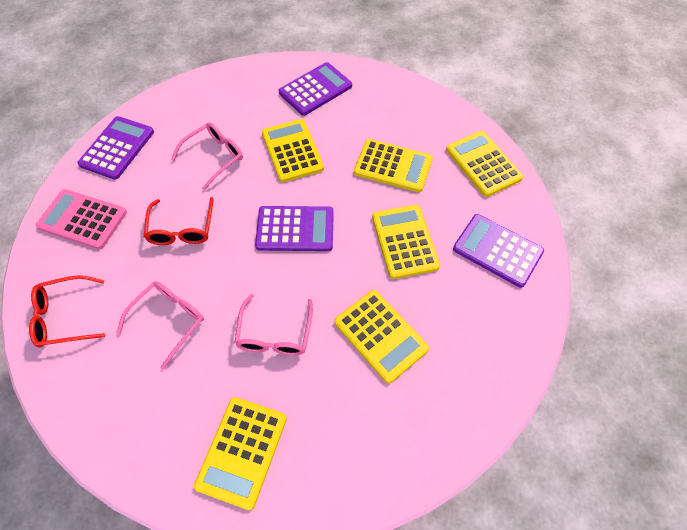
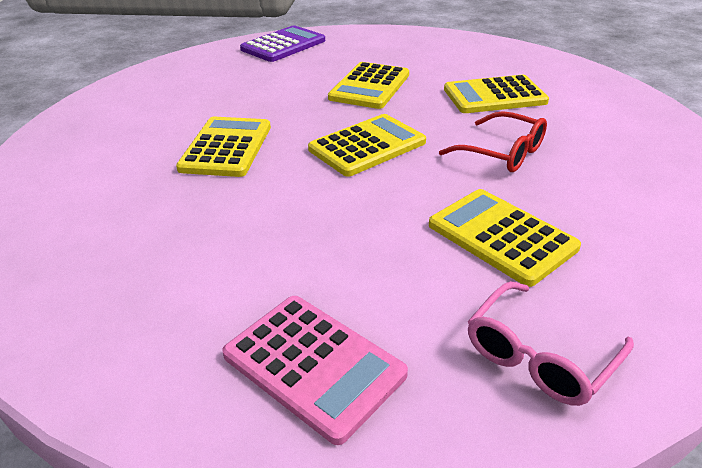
pink glasses: [117,281,204,369] [171,122,243,191] [235,294,313,356] = 3 -> [468,281,634,406] = 1
purple calculator: [77,116,154,180] [255,206,334,251] [279,62,352,116] [453,214,544,288] = 4 -> [240,25,325,62] = 1
red glasses: [29,275,105,348] [144,197,213,245] = 2 -> [439,111,547,172] = 1
yellow calculator: [194,397,287,510] [262,119,324,182] [335,290,429,383] [354,139,433,192] [372,205,440,279] [446,131,523,197] = 6 -> [176,117,271,177] [308,114,426,177] [328,62,409,109] [429,189,581,287] [444,75,549,113] = 5

